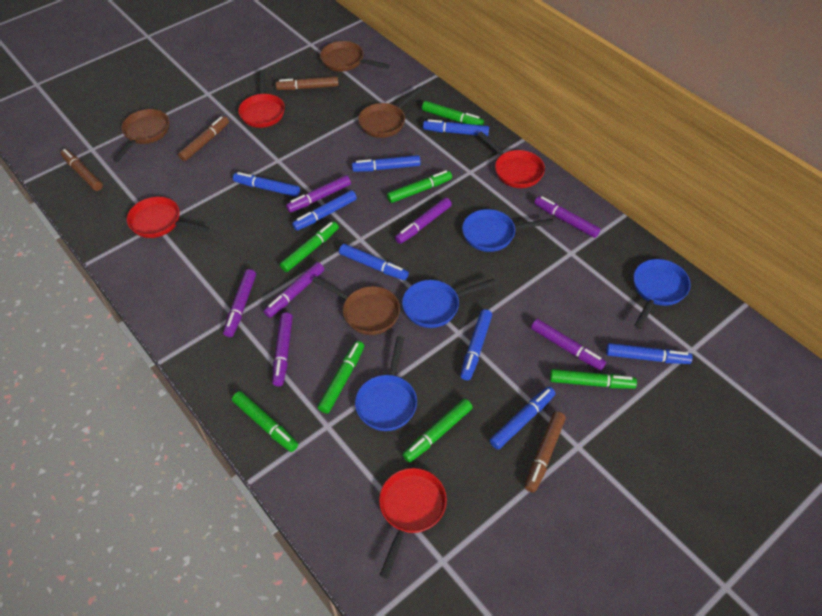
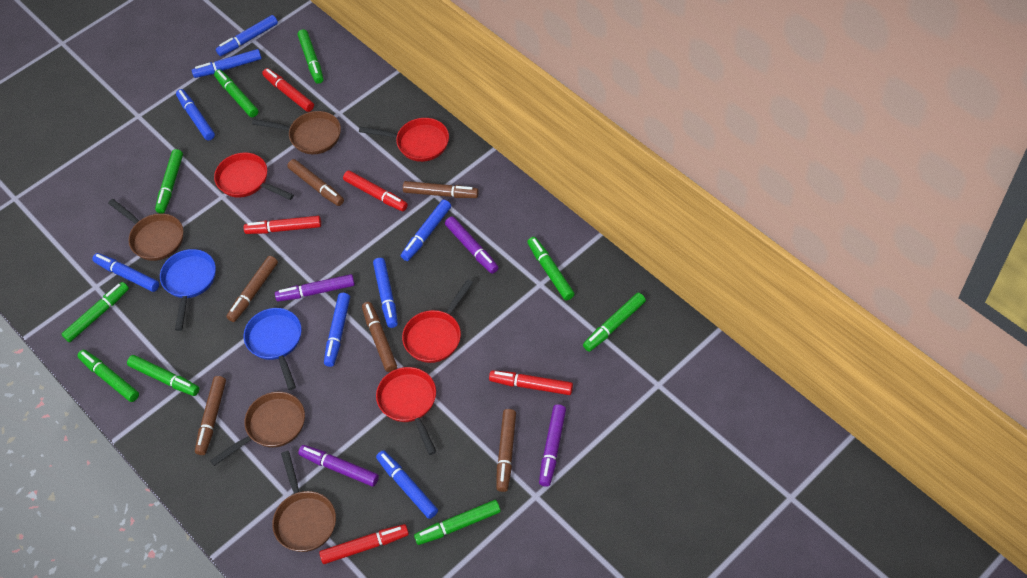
blue pan: [355,336,417,431] [402,279,496,328] [462,209,554,252] [634,259,691,329] = 4 -> [160,249,216,331] [244,308,301,390] = 2
brown marker: [60,149,103,191] [178,116,229,161] [275,76,339,90] [525,412,566,493] = 4 -> [195,376,226,455] [226,256,278,322] [287,159,344,206] [362,302,397,372] [403,181,479,198] [496,409,516,492] = 6
green marker: [232,391,298,452] [280,221,339,272] [318,341,364,414] [387,170,452,203] [402,399,473,463] [422,101,484,125] [550,369,637,389] = 7 -> [61,282,129,342] [77,350,139,402] [127,355,199,396] [155,149,183,213] [214,70,258,117] [298,29,324,84] [414,500,501,545] [527,237,575,300] [583,293,646,352] = 9
purple marker: [223,269,256,337] [264,262,324,318] [272,313,293,387] [286,175,351,213] [395,197,452,244] [531,319,606,370] [534,196,600,238] = 7 -> [275,274,355,301] [298,445,379,487] [445,217,499,274] [539,404,566,487] = 4
red marker: none = 0 -> [244,216,321,234] [262,68,314,112] [319,524,409,564] [343,170,408,211] [489,370,573,395] = 5

